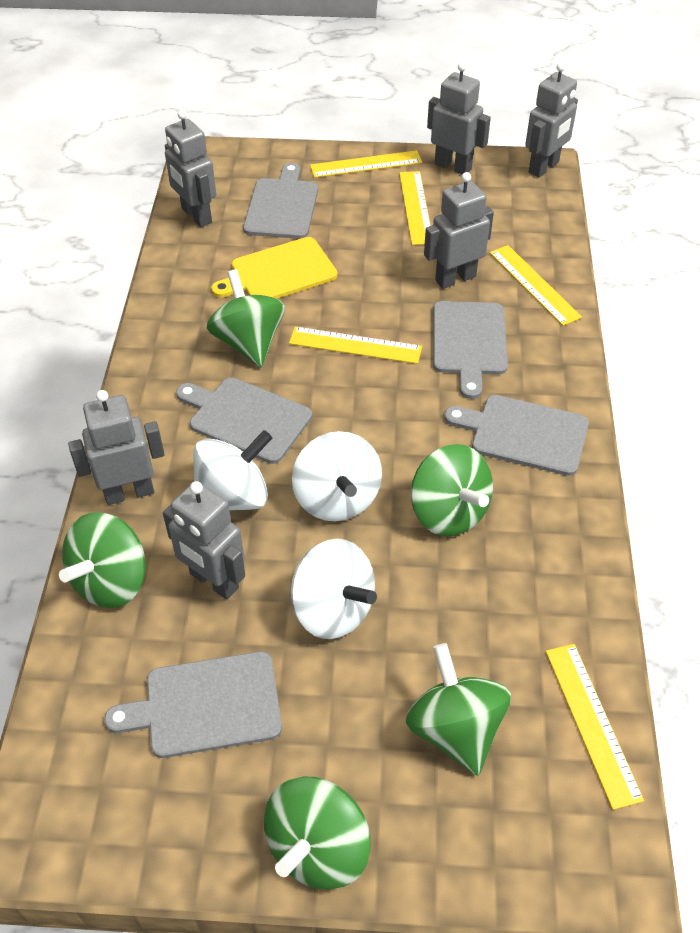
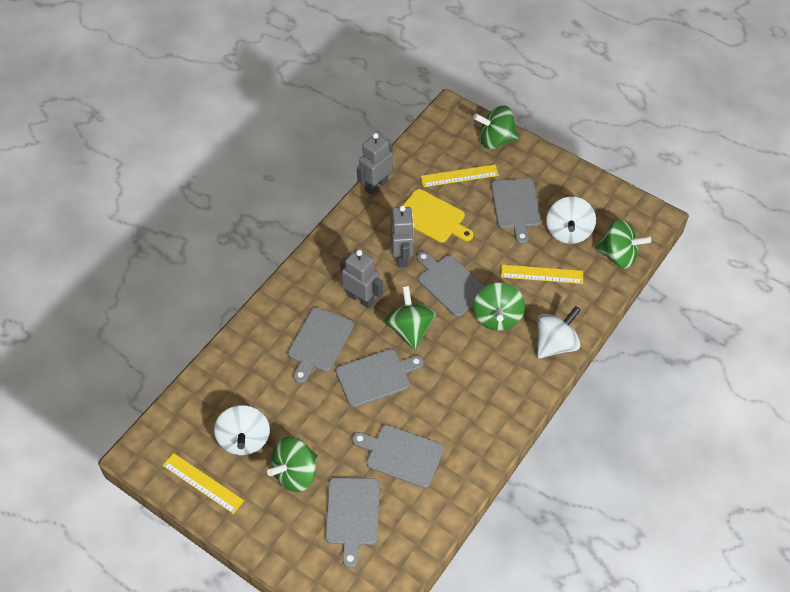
grey cutting board: [104,651,282,758] [176,377,312,464] [243,163,318,239] [433,301,508,399] [444,395,589,476] = 5 -> [288,307,354,383] [325,477,380,568] [336,349,424,407] [352,425,444,488] [417,251,485,317] [491,178,541,244] = 6
grey robot: [68,390,165,505] [163,481,245,600] [165,110,216,227] [424,172,494,289] [427,62,491,174] [525,62,578,178] = 6 -> [340,249,383,309] [357,133,393,195] [391,205,414,267] = 3
yellow ruler: [289,327,422,364] [310,150,422,178] [399,171,431,245] [490,245,582,326] [546,644,644,810] = 5 -> [162,453,244,514] [421,164,499,187] [501,265,583,284] = 3

